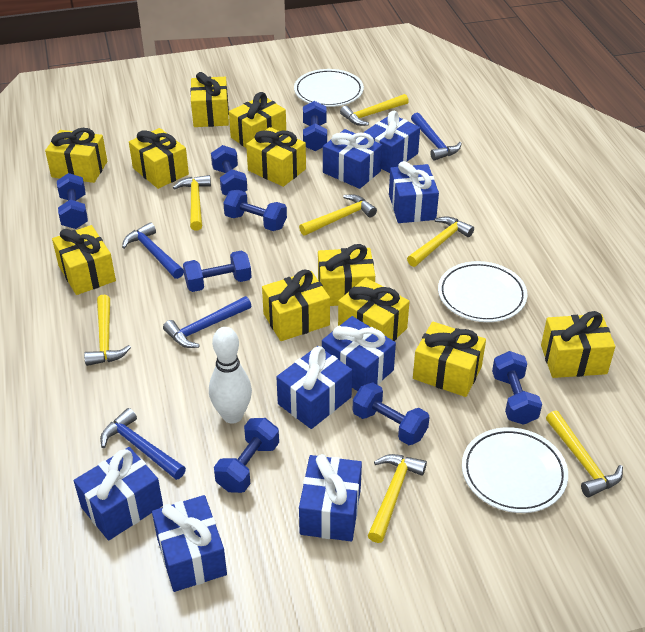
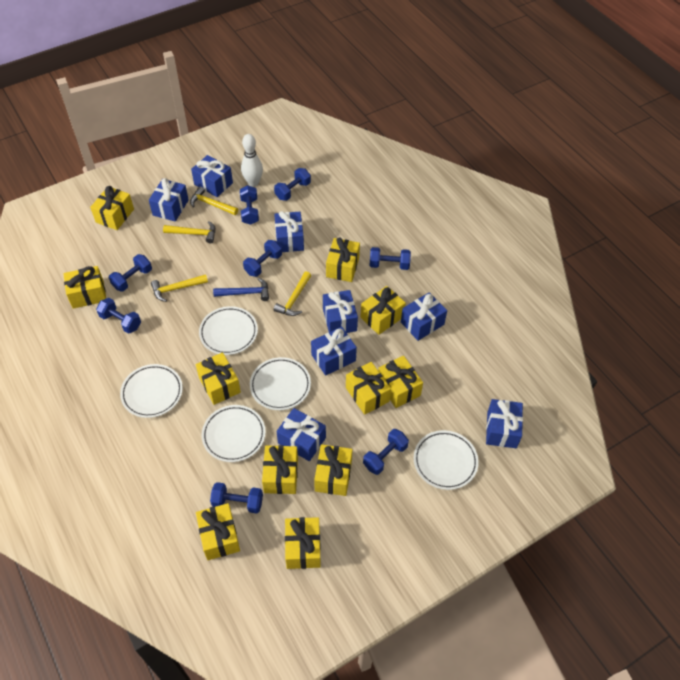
blue hammer: [100,408,186,480] [122,222,184,279] [163,296,251,348] [411,112,462,161] = 4 -> [213,278,269,301] = 1
white plate: [294,69,364,107] [438,261,527,322] [462,427,568,513] = 3 -> [120,364,183,418] [199,306,258,355] [201,405,266,462] [250,357,311,410] [414,430,479,490] = 5
yellow hammer: [84,295,131,366] [173,175,211,231] [299,194,377,236] [340,94,409,126] [368,454,427,543] [407,216,474,267] [546,410,623,497] = 7 -> [151,274,208,302] [163,221,216,243] [190,187,238,215] [273,271,311,316] = 4

